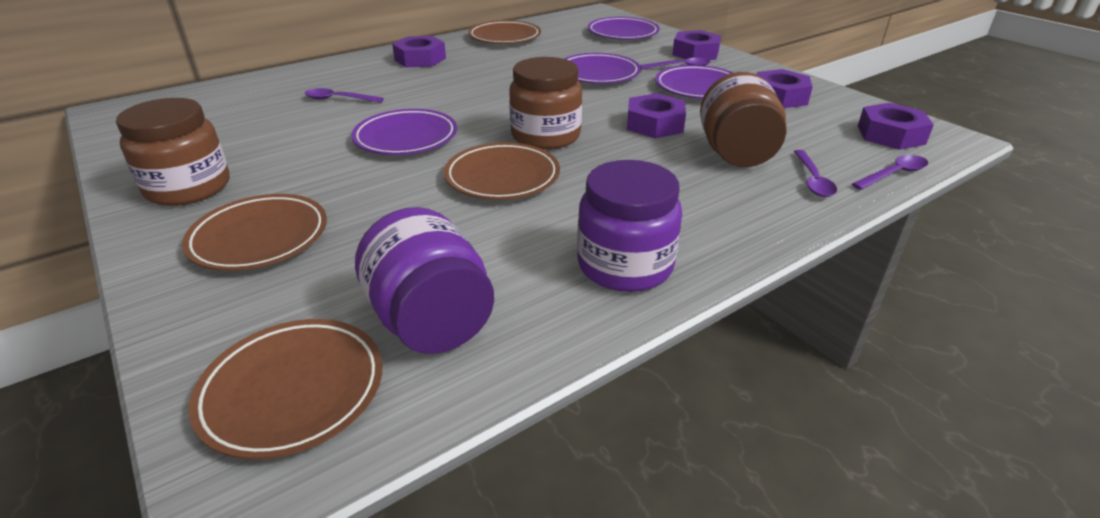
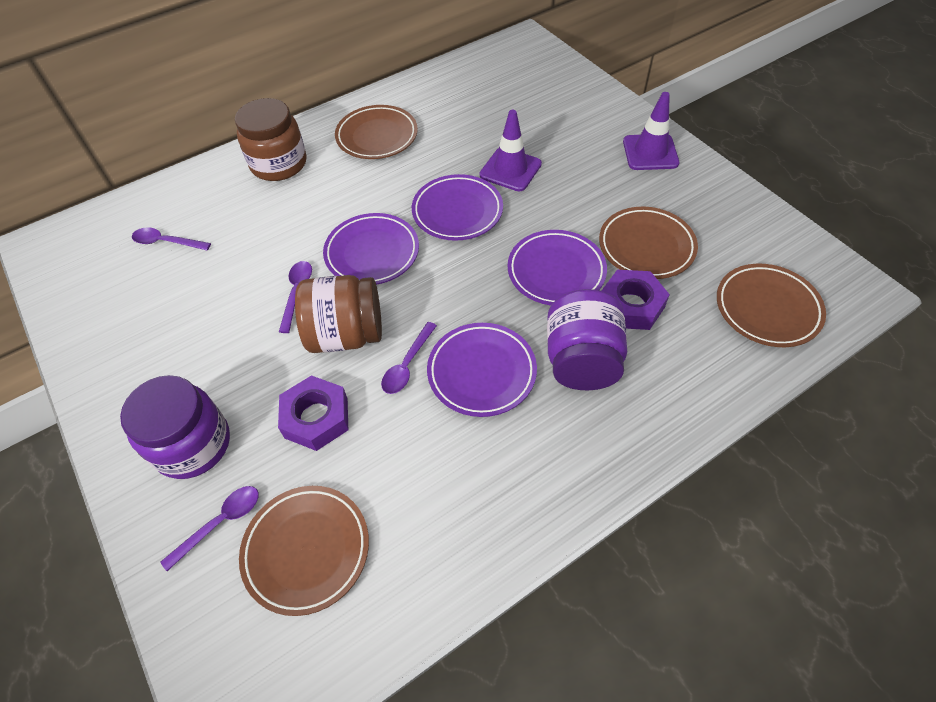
brown jar: [116,98,230,206] [509,57,582,150] [700,72,787,167] = 3 -> [235,98,306,181] [295,275,382,353] = 2
purple nut: [392,36,446,67] [627,93,686,138] [672,30,721,60] [757,69,813,108] [858,103,934,150] = 5 -> [278,375,348,451] [602,270,670,330] = 2
purple traffic cone: none = 0 -> [480,110,542,191] [623,92,679,170] = 2

